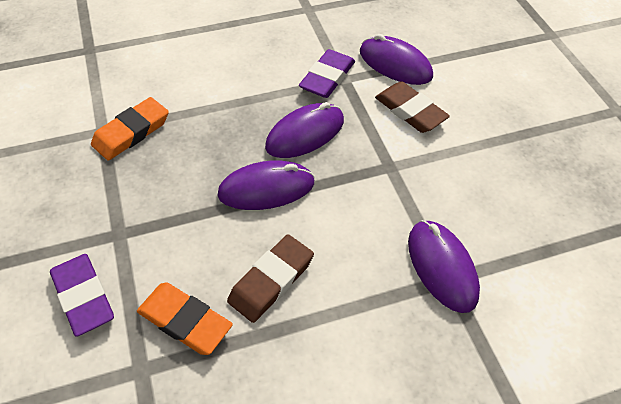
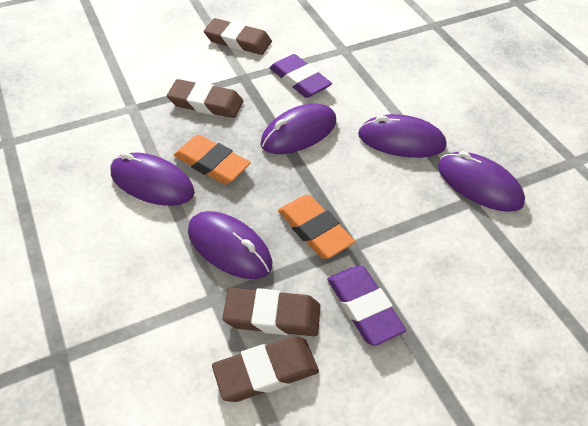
brown eraser: [227,234,314,323] [375,81,450,133] = 2 -> [167,79,243,118] [204,18,272,55] [212,336,319,402] [222,288,320,336] = 4
purple mouse: [217,160,315,210] [265,102,344,158] [360,34,433,85] [408,220,480,313] = 4 -> [111,152,195,206] [188,211,272,279] [260,104,336,154] [358,114,446,158] [438,151,525,212] = 5

